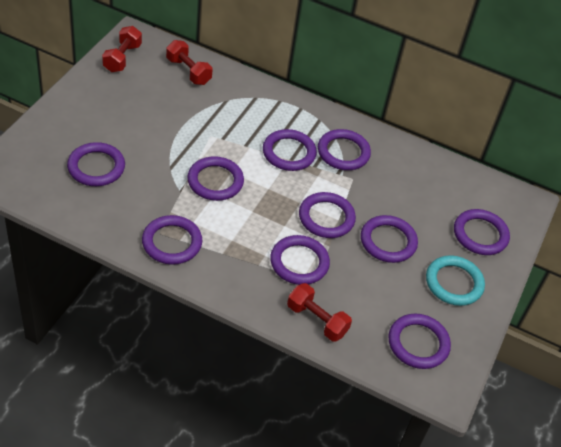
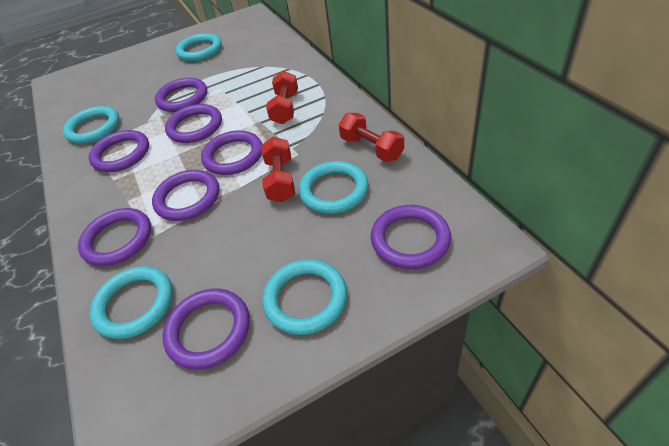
purple ring: [67,142,125,186] [142,215,202,265] [187,156,244,201] [263,129,317,171] [270,235,330,285] [299,192,356,238] [318,129,371,170] [361,215,418,263] [388,314,451,369] [454,209,510,255] = 10 -> [78,208,151,266] [89,130,149,172] [152,170,219,221] [155,78,207,112] [162,288,250,370] [165,104,222,143] [201,130,262,175] [371,205,451,269] = 8
turquoise ring: [426,255,485,306] = 1 -> [63,106,120,144] [89,266,173,339] [176,33,222,61] [262,259,347,335] [299,161,369,214] = 5

